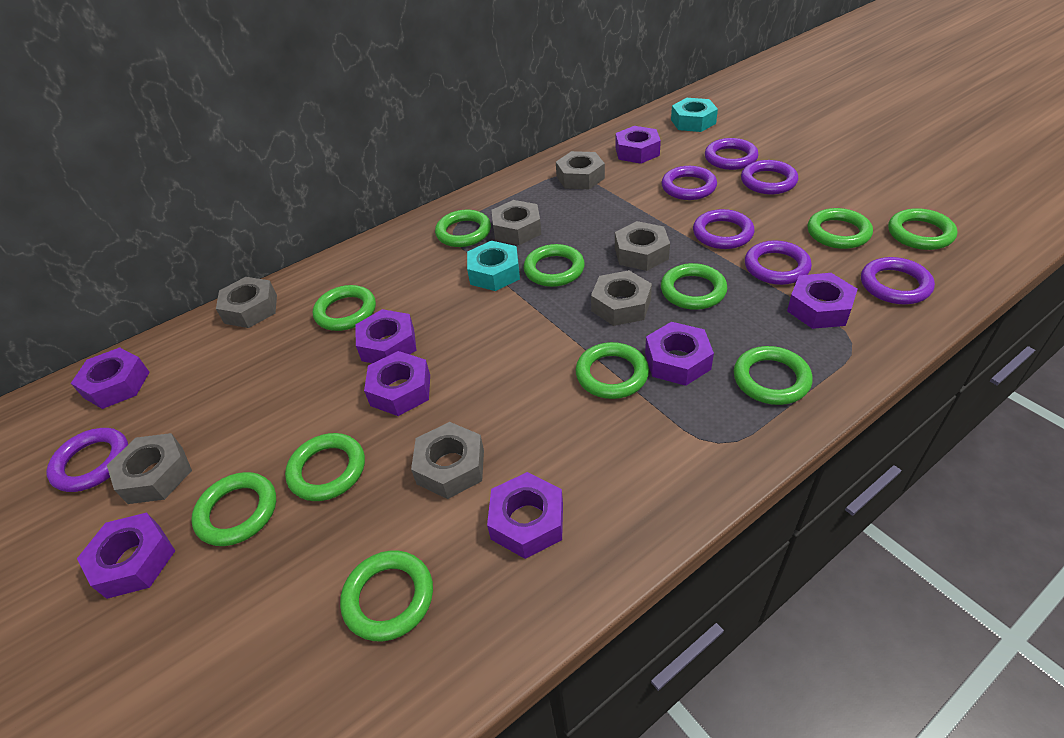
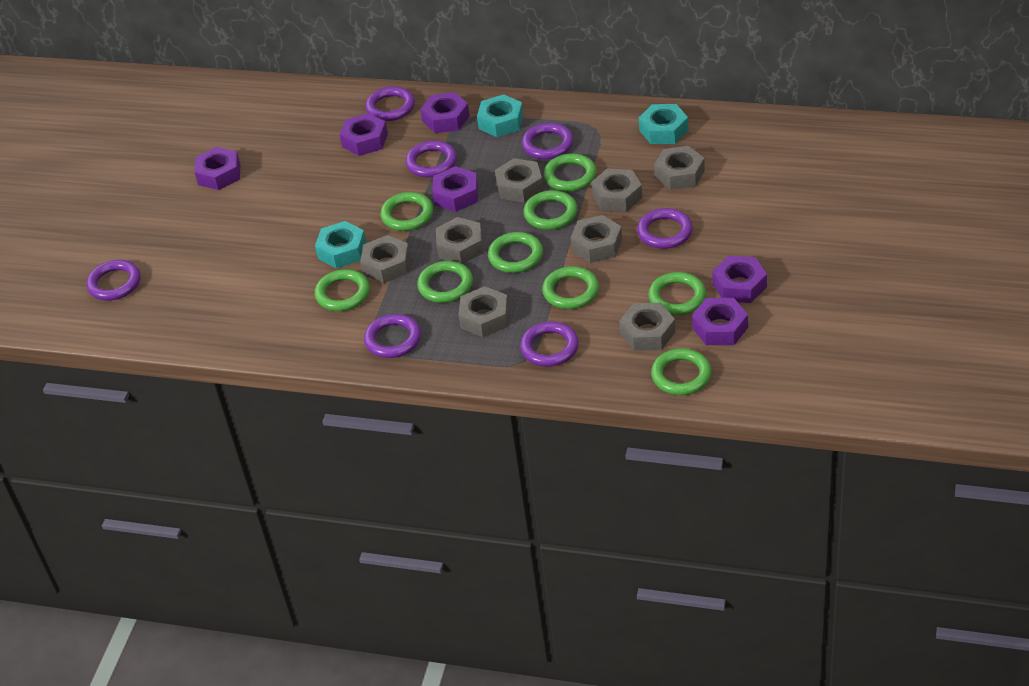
green ring: [191,472,276,546] [285,433,365,501] [313,285,376,331] [340,551,433,641] [435,210,491,247] [523,244,585,287] [576,342,649,399] [661,263,727,310] [734,346,813,405] [807,208,873,249] [888,208,958,250] = 11 -> [315,269,370,311] [380,192,434,231] [417,261,473,303] [488,232,543,273] [523,190,577,230] [542,266,599,309] [544,153,597,192] [648,272,706,315] [651,348,712,395] = 9
grey nut: [107,433,192,504] [216,277,277,328] [411,422,484,499] [492,200,541,245] [556,151,605,189] [591,270,652,326] [615,221,670,271] = 7 -> [360,235,410,283] [436,217,483,264] [458,286,509,337] [495,158,543,203] [571,215,622,263] [591,168,642,212] [619,302,675,351] [654,146,705,190] = 8
purple nut: [71,347,150,409] [77,513,175,599] [355,309,416,363] [364,351,430,416] [487,472,563,559] [616,126,661,164] [645,322,714,386] [787,273,858,329] = 8 -> [194,147,240,190] [339,113,388,156] [420,92,470,133] [432,166,478,212] [692,298,748,345] [712,256,767,303] = 6
turquoise nut: [467,241,520,291] [671,98,718,132] = 2 -> [315,221,366,269] [477,94,523,137] [639,104,688,144] = 3

